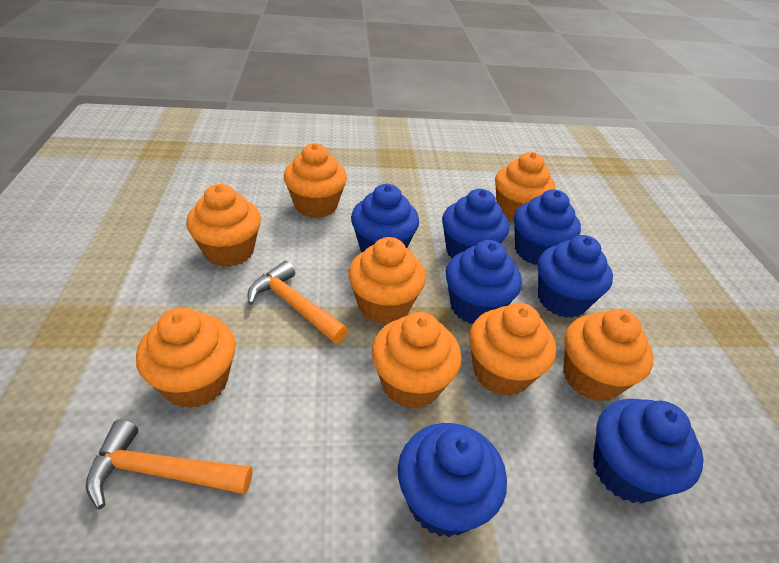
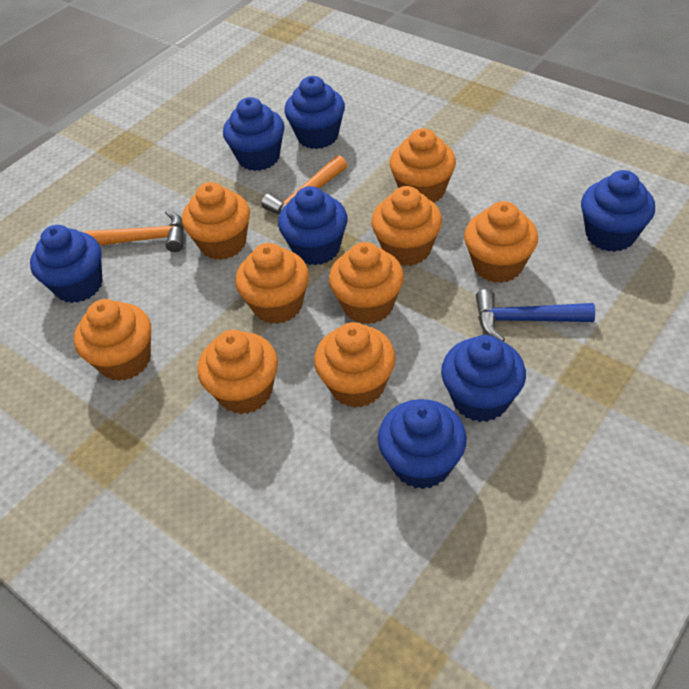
blue hammer: none = 0 -> [476,289,595,342] = 1
orange cupcake: [136,308,236,408] [186,184,261,267] [284,143,347,218] [348,237,426,324] [372,312,462,409] [469,303,556,396] [495,152,555,222] [563,309,654,401] = 8 -> [74,299,151,381] [182,182,250,260] [197,330,278,414] [235,243,309,324] [314,322,396,408] [329,242,404,324] [371,186,442,266] [390,128,456,203] [464,201,538,283] = 9

